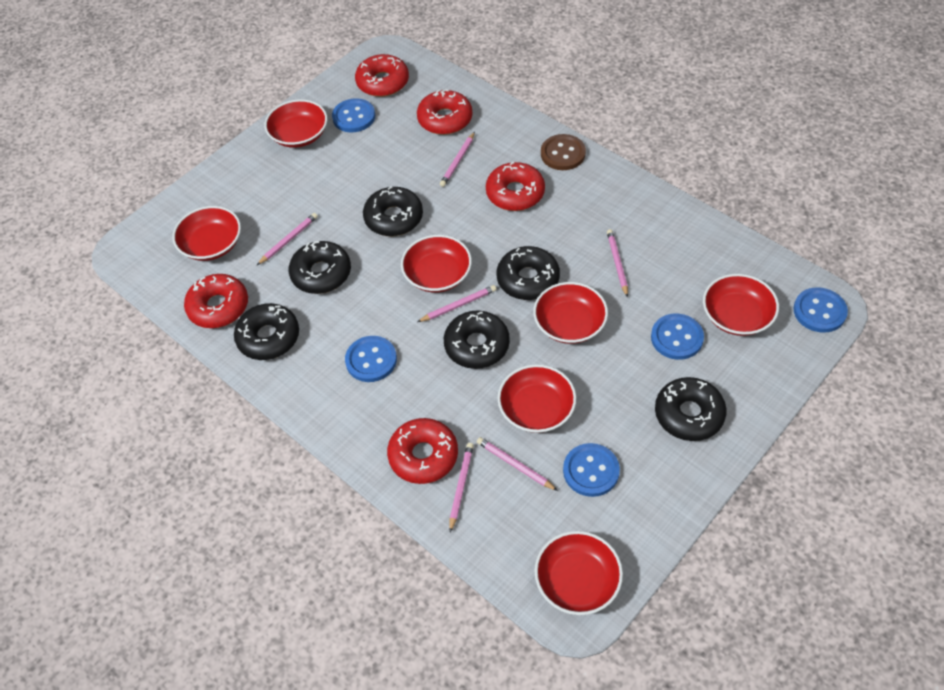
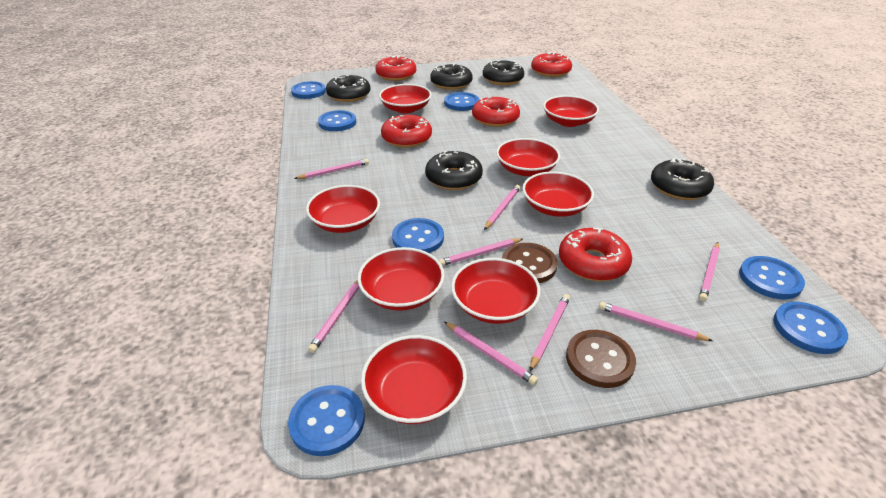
black donut: [234,303,299,360] [289,241,351,294] [363,186,423,236] [444,310,510,369] [497,246,560,300] [655,377,727,441] = 6 -> [326,75,371,102] [425,150,483,190] [430,63,473,90] [483,60,524,85] [651,158,714,200] = 5
blue button: [332,98,375,132] [345,336,397,382] [563,443,620,497] [651,314,704,360] [793,287,848,333] = 5 -> [288,385,365,456] [291,81,326,99] [318,110,356,131] [392,218,444,253] [444,92,479,111] [739,256,805,299] [773,302,848,354] = 7
brown button: [541,134,586,170] = 1 -> [502,243,558,283] [566,330,636,388] = 2
pink pencil: [257,213,318,265] [418,285,497,322] [440,132,475,187] [449,443,474,532] [477,437,558,491] [607,229,628,298] = 6 -> [294,159,369,179] [308,280,359,353] [439,238,523,266] [444,322,538,385] [484,185,520,230] [530,294,570,371] [599,302,713,341] [699,242,720,302] = 8
red bowl: [172,206,241,261] [264,99,327,148] [401,235,472,293] [498,364,576,433] [533,282,608,344] [534,531,623,615] [703,274,779,336] = 7 -> [306,185,380,233] [357,247,445,311] [361,335,467,424] [379,84,432,114] [451,258,541,324] [496,138,560,176] [522,172,594,217] [543,95,599,127] = 8

